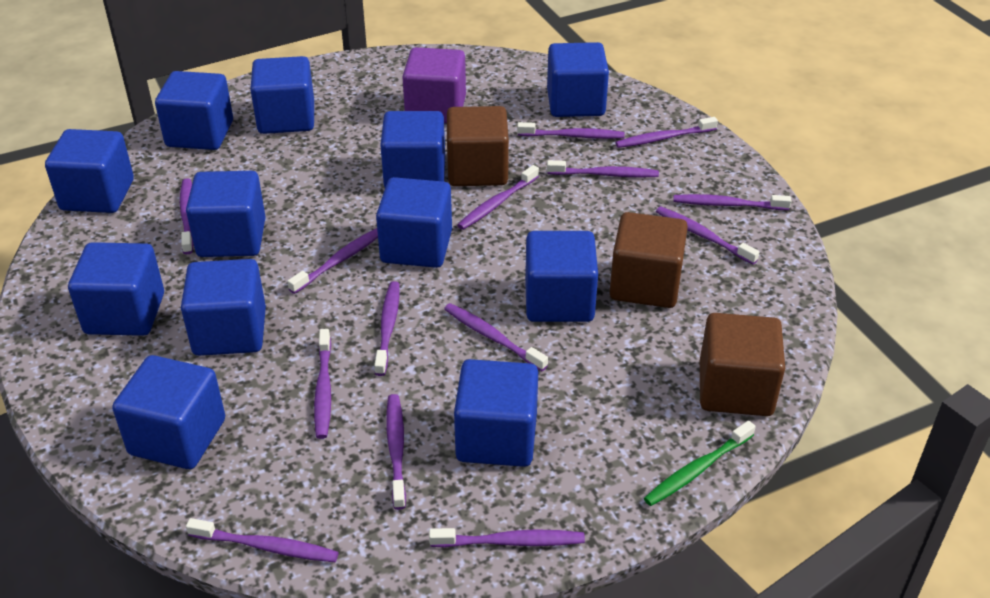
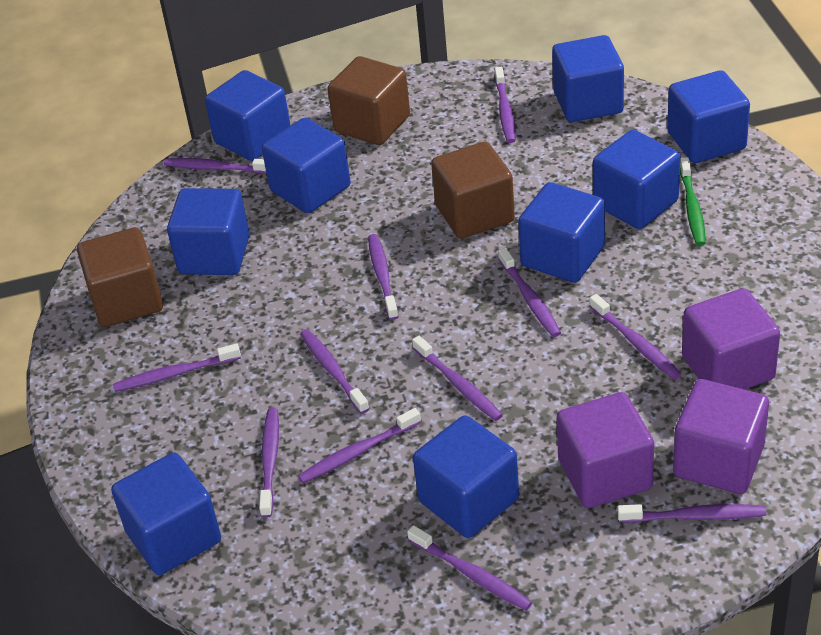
blue cube: [45,129,134,213] [68,242,164,336] [112,355,225,469] [155,71,233,150] [181,259,266,356] [186,171,266,257] [250,56,314,134] [376,177,452,268] [380,111,445,187] [454,359,538,467] [525,231,598,322] [547,42,609,117] = 12 -> [111,453,221,575] [167,188,250,275] [205,70,291,161] [262,118,351,213] [413,415,519,538] [518,182,605,283] [552,35,624,122] [593,130,681,229] [667,70,750,163] = 9
purple cube: [402,47,466,123] = 1 -> [557,392,654,508] [673,379,769,494] [682,288,780,389] = 3
purple toothbrush: [180,178,193,254] [186,518,339,562] [287,228,378,294] [314,329,331,439] [374,281,400,376] [386,394,406,510] [429,528,585,547] [444,303,548,371] [457,165,539,230] [517,122,625,139] [547,160,659,178] [615,117,718,148] [656,206,759,264] [673,194,792,210] = 14 -> [113,343,241,392] [164,158,266,174] [259,408,279,518] [298,408,421,483] [300,329,369,414] [368,234,399,320] [407,525,532,611] [412,336,503,421] [495,67,516,143] [498,248,561,337] [589,294,682,380] [617,504,766,523] = 12

